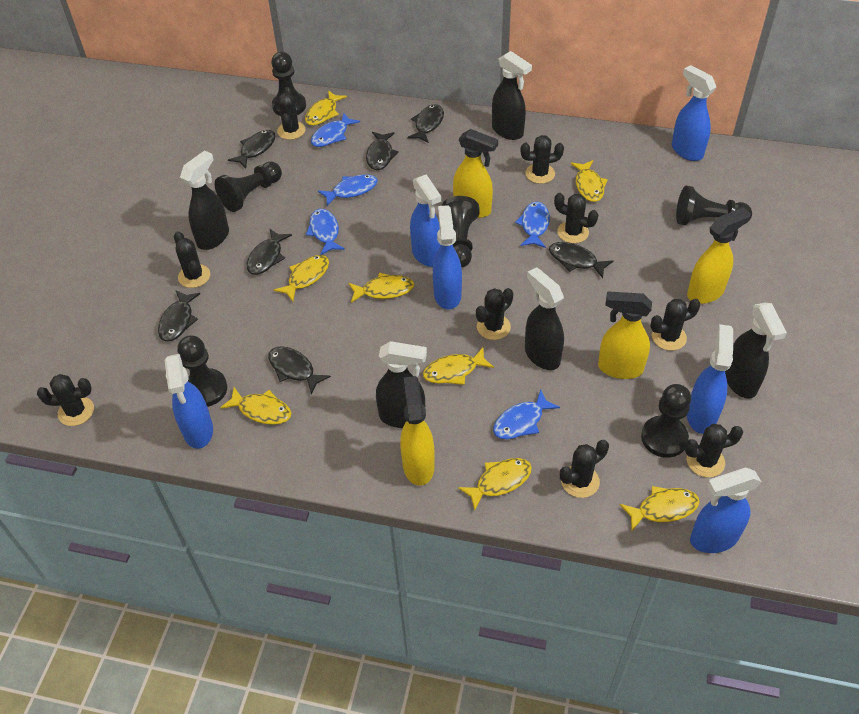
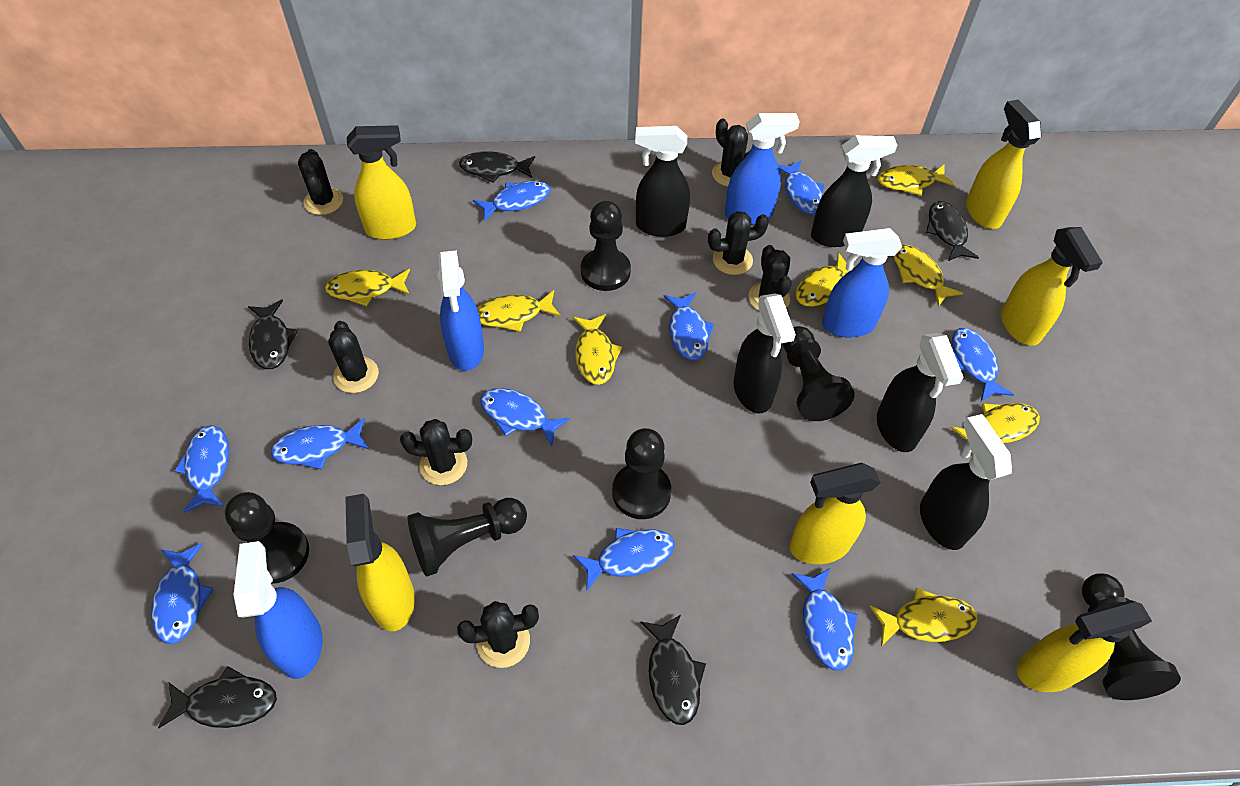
black cactus: [37,374,94,426] [174,231,210,288] [277,87,305,140] [476,288,513,340] [521,135,564,184] [554,193,598,243] [560,440,609,498] [650,299,701,351] [685,424,743,477] = 9 -> [298,149,343,215] [328,321,379,393] [400,419,472,485] [457,601,539,668] [708,211,769,275] [712,119,750,187] [748,245,792,311] = 7
black fish: [158,290,200,342] [228,130,276,168] [247,229,292,275] [268,346,331,394] [366,132,399,170] [407,104,444,143] [549,242,613,278] = 7 -> [158,666,277,728] [248,299,298,369] [459,151,535,183] [640,615,706,725] [926,201,979,261] = 5
blue fish: [306,209,345,255] [311,113,360,147] [318,174,378,206] [493,389,560,439] [515,202,550,248] = 5 -> [152,543,214,644] [174,425,229,513] [270,418,369,470] [473,181,551,222] [480,388,570,446] [573,528,675,591] [664,292,715,360] [778,160,824,214] [791,568,858,671] [952,328,1014,401] = 10
blue spray bottle: [164,354,213,449] [410,174,441,267] [433,205,462,310] [672,65,716,161] [687,324,733,434] [690,468,761,553] = 6 -> [234,541,323,679] [437,250,484,371] [725,113,800,225] [822,228,902,338] = 4
yellow spray bottle: [400,376,435,486] [453,129,498,218] [598,292,652,379] [687,207,751,304] = 4 -> [345,494,415,631] [347,125,416,240] [789,463,881,564] [966,100,1041,229] [1001,227,1103,346] [1017,600,1152,692] = 6

